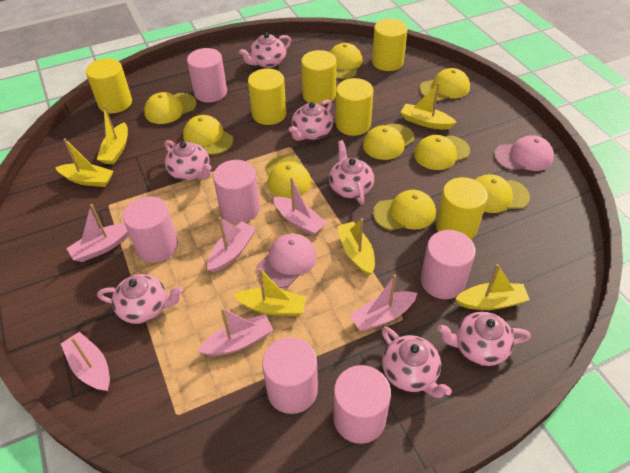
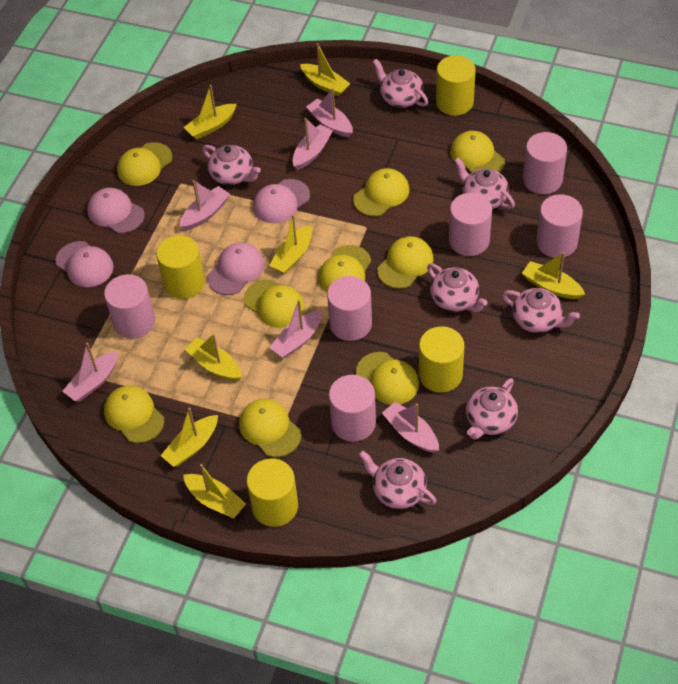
pink cap: [256,233,317,288] [494,135,554,171] = 2 -> [56,241,114,287] [87,188,145,234] [207,243,264,295] [253,179,310,224] = 4
yellow boat: [55,138,114,187] [97,105,128,165] [233,268,306,316] [337,218,375,276] [401,83,457,130] [455,264,530,310] = 6 -> [161,408,218,467] [183,464,246,519] [184,85,237,139] [185,334,242,381] [269,214,312,274] [300,43,350,96] [522,252,585,299] = 7
yellow cylinder: [86,58,132,113] [248,68,286,125] [301,50,337,105] [336,78,374,136] [372,19,408,71] [436,177,488,239] = 6 -> [156,235,205,299] [247,459,298,527] [419,326,465,393] [436,55,476,116] = 4

